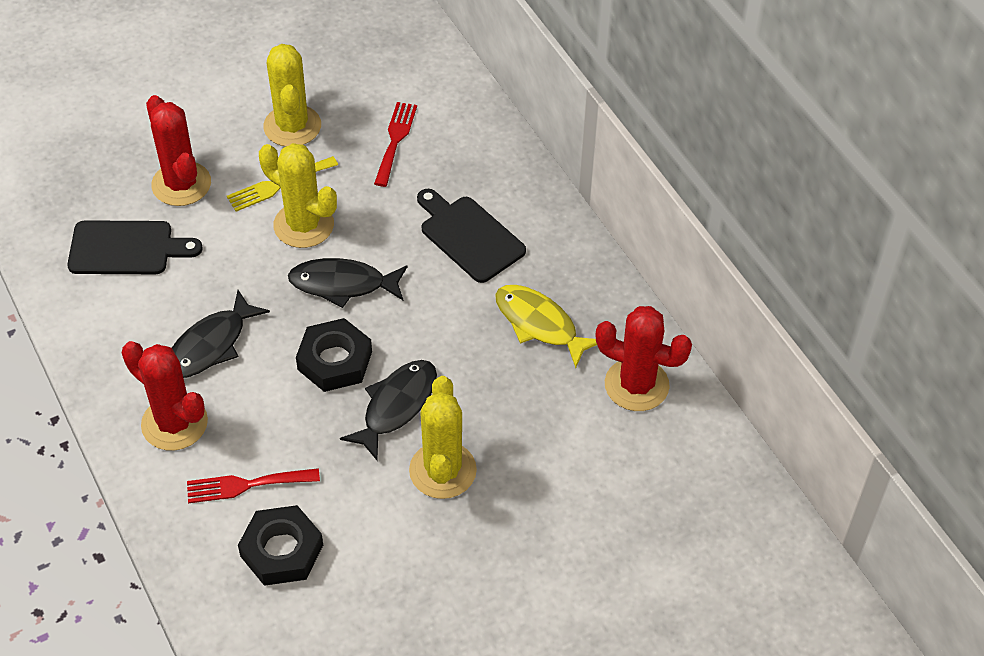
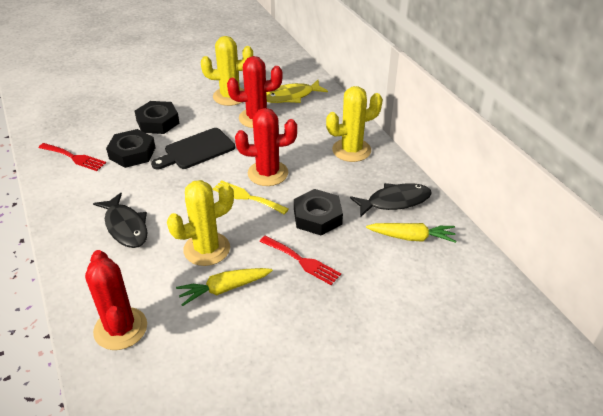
black cutting board: [67,220,203,274] [417,189,526,283] = 2 -> [151,128,235,169] = 1
black fish: [172,290,270,378] [288,258,407,308] [340,360,437,460] = 3 -> [93,192,147,248] [350,183,432,217] = 2
black nut: [238,505,323,586] [296,318,372,392] = 2 -> [106,129,156,168] [134,101,180,134] [294,189,343,236] = 3
yellow carrot: none = 0 -> [176,268,273,306] [366,223,456,243] = 2

